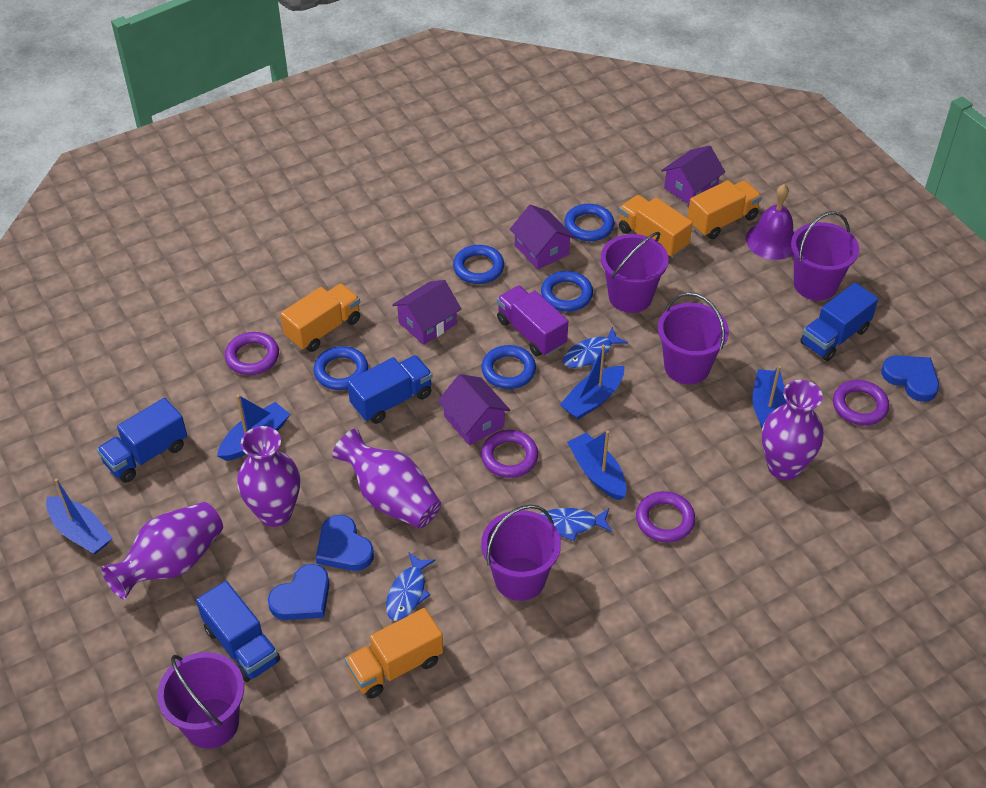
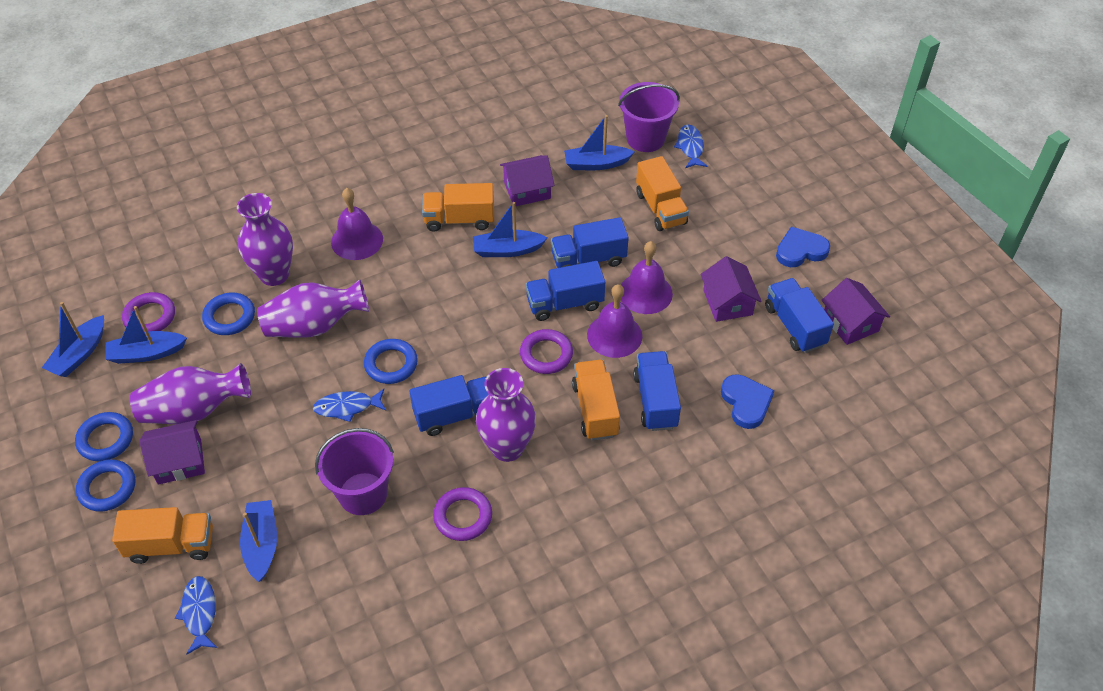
blue heart: [268,564,329,620] [316,515,374,571] [881,355,939,402] = 3 -> [721,374,774,429] [776,227,830,267] = 2
blue ring: [314,346,368,390] [453,245,504,284] [482,345,536,389] [541,271,593,312] [564,204,614,241] = 5 -> [75,412,133,461] [76,459,136,512] [202,293,255,335] [364,339,418,384] = 4
blue truck: [97,398,187,483] [196,581,280,682] [347,355,433,424] [800,283,878,361] = 4 -> [409,375,488,436] [525,261,605,321] [551,217,629,268] [633,351,681,431] [765,278,834,353] = 5
purple bell: [746,184,794,260] = 1 -> [331,188,383,260] [587,284,642,358] [621,241,673,314] = 3
purple bucket: [157,652,244,749] [481,505,561,601] [601,232,669,313] [658,292,729,385] [791,211,859,301] = 5 -> [315,428,394,515] [618,82,680,152] = 2
purple ring: [225,332,279,375] [481,430,538,478] [636,491,695,543] [833,380,889,426] = 4 -> [122,292,175,332] [433,487,492,541] [520,329,573,374] = 3
purple truck: [497,286,568,357] = 1 -> none = 0

